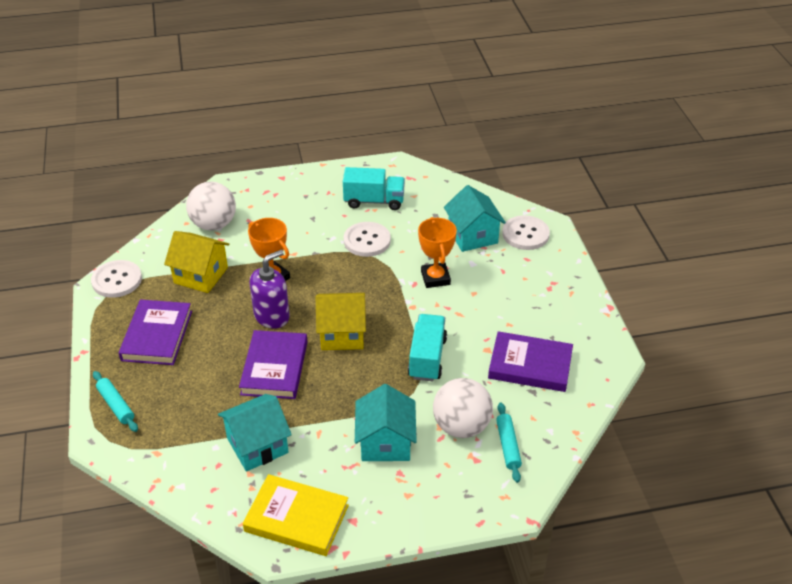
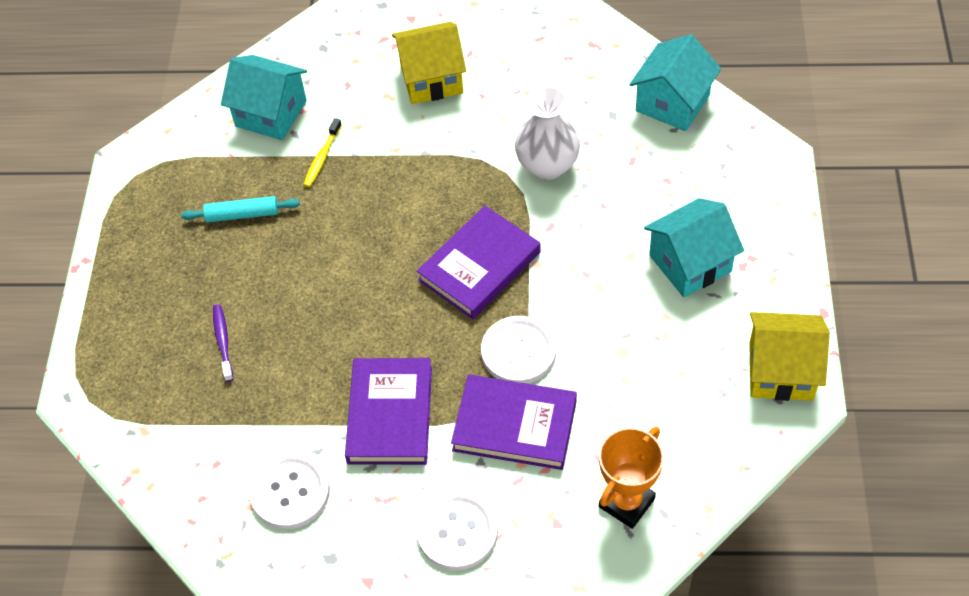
orange trophy: [248,218,290,281] [418,217,457,288] = 2 -> [599,427,664,529] = 1
purple soap dispenser: [250,250,290,329] = 1 -> none = 0
purple toothbrush: none = 0 -> [213,304,233,382] = 1
turquoise rolling pin: [93,371,138,432] [496,403,522,483] = 2 -> [181,196,300,223] = 1
turquoise truck: [343,167,405,210] [408,314,447,381] = 2 -> none = 0
white ball: [186,182,236,231] [433,378,493,438] = 2 -> none = 0
white vase: none = 0 -> [515,86,580,180] = 1
yellow book: [243,474,349,556] = 1 -> none = 0
yellow toothbrush: none = 0 -> [303,118,342,187] = 1

